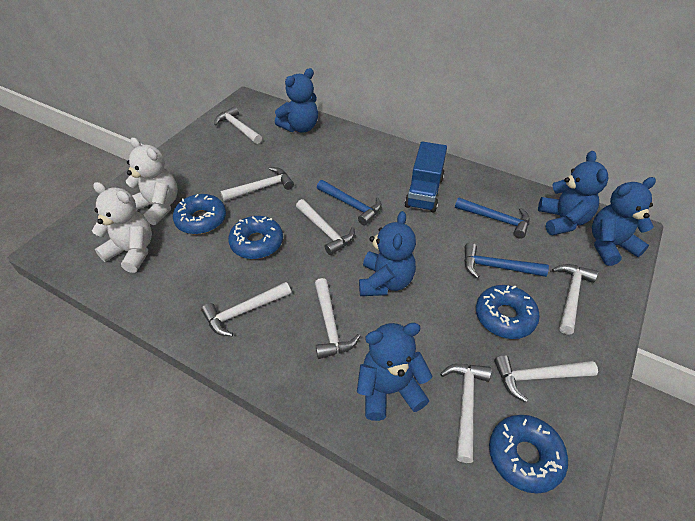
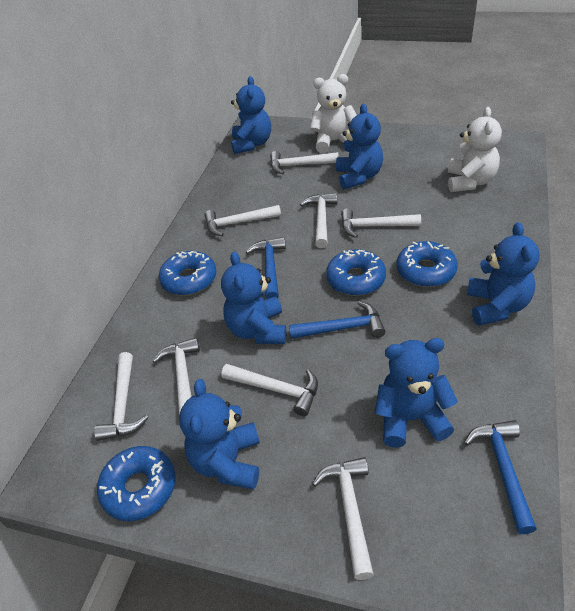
blue teddy bear: [275,68,318,132] [357,323,432,421] [359,211,416,296] [538,151,609,235] [592,177,656,266] = 5 -> [179,379,260,489] [221,251,286,344] [231,76,271,154] [336,104,383,189] [375,338,458,448] [467,222,540,326] = 6
blue truck: [405,142,447,213] = 1 -> none = 0

